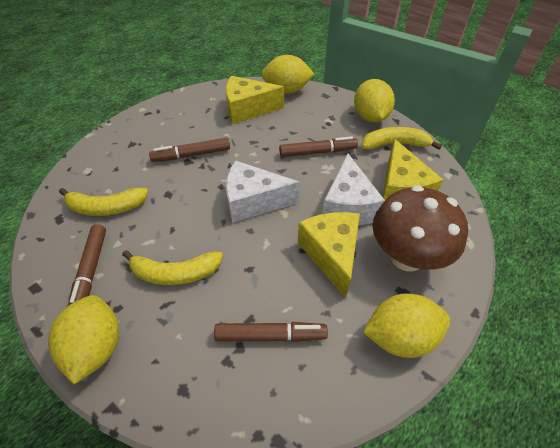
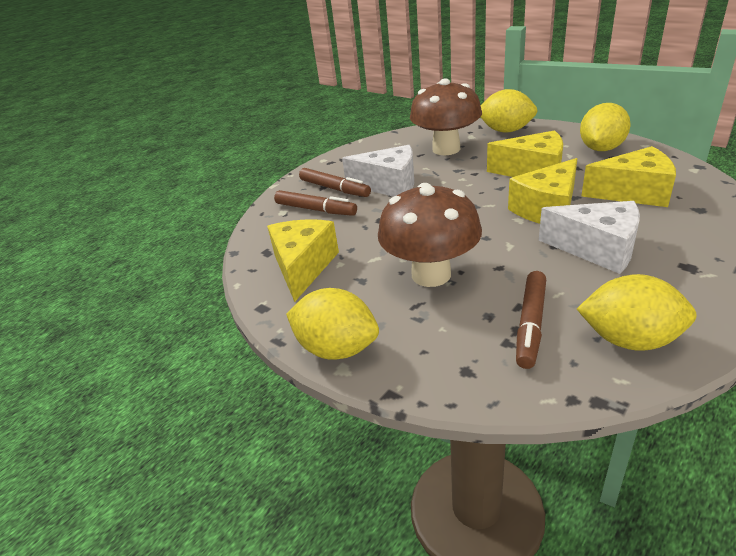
brown marker: [68,224,106,306] [149,138,230,162] [214,322,328,342] [279,136,358,157] = 4 -> [274,190,357,216] [299,168,371,197] [516,271,546,369] = 3
brown mushroom: [372,185,468,272] = 1 -> [378,183,482,287] [410,79,482,155] = 2
yellow banana: [59,188,148,216] [122,250,223,285] [362,127,442,150] = 3 -> none = 0
yellow cheese: [226,76,284,124] [298,212,360,298] [382,139,443,200] = 3 -> [267,219,339,302] [487,130,563,177] [508,158,578,224] [581,146,676,207] = 4

